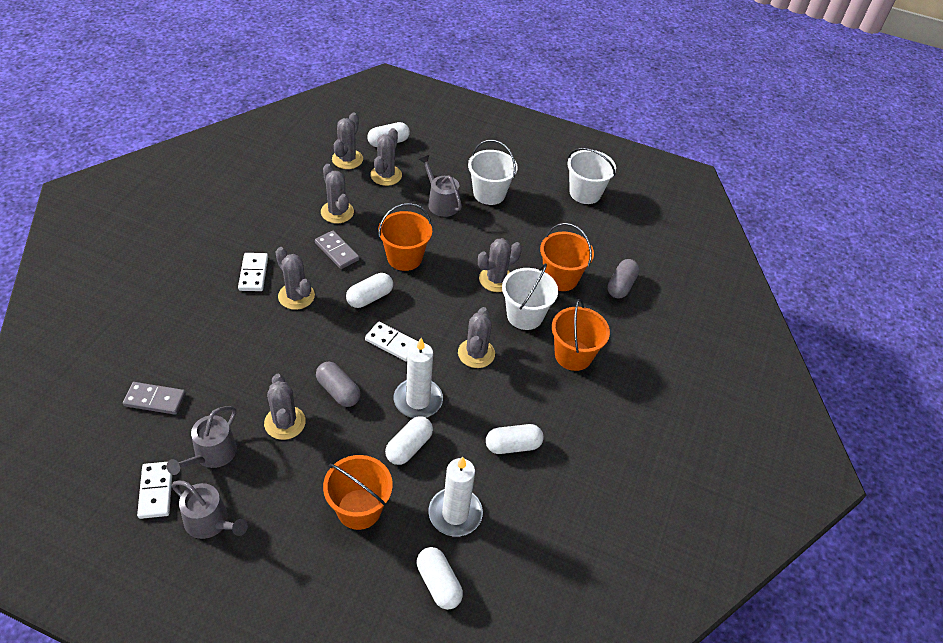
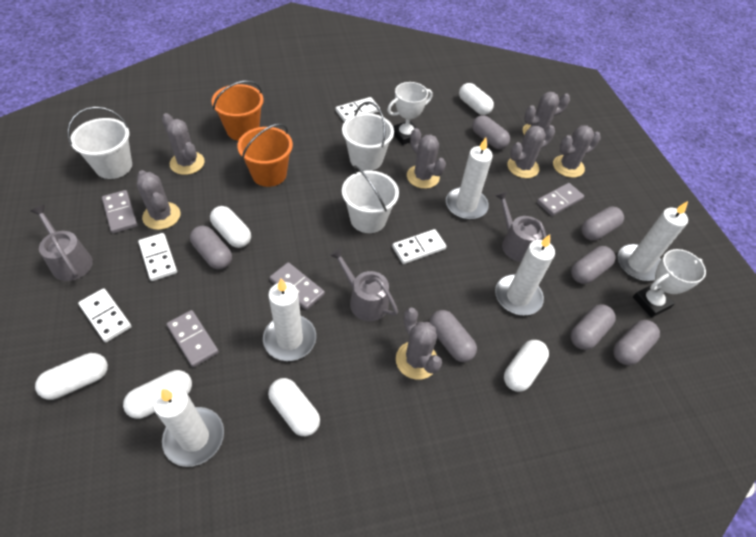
grey capsule: [316,362,361,407] [607,259,640,299] = 2 -> [190,225,232,269] [429,310,477,362] [472,115,510,149] [570,304,616,350] [571,246,615,284] [581,207,624,241] [613,320,660,365] = 7
grey domino: [123,382,186,414] [315,231,359,269] = 2 -> [102,190,138,233] [167,310,219,367] [270,262,325,310] [537,183,584,216] = 4
orange bucket: [323,455,393,530] [378,203,432,271] [540,223,594,291] [552,299,610,371] = 4 -> [211,81,264,141] [237,124,293,187] = 2
white candle: [394,338,443,418] [429,457,483,537] = 2 -> [153,386,224,467] [263,279,316,361] [446,138,493,220] [495,234,555,315] [618,201,688,281] = 5
white capsule: [346,273,393,308] [367,122,410,147] [385,416,433,465] [417,547,463,610] [486,424,544,454] = 5 -> [35,353,108,400] [123,370,192,419] [210,206,251,248] [268,378,320,436] [459,83,494,115] [504,340,549,392] = 6
white domino: [137,462,172,519] [238,253,268,291] [365,322,418,362] = 3 -> [78,288,132,342] [138,233,177,281] [336,97,380,122] [392,229,446,264] = 4
white trophy: none = 0 -> [387,82,432,145] [633,249,706,318] = 2

